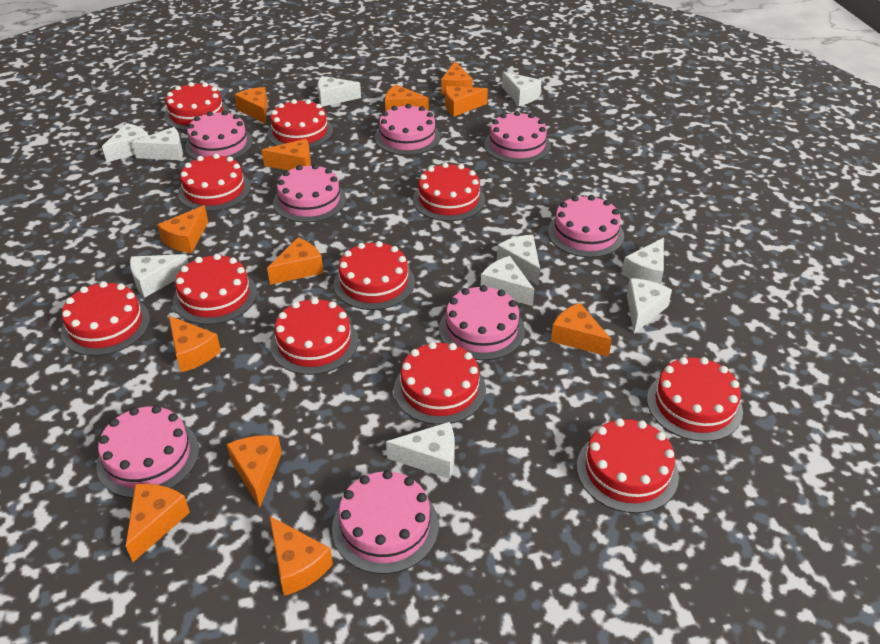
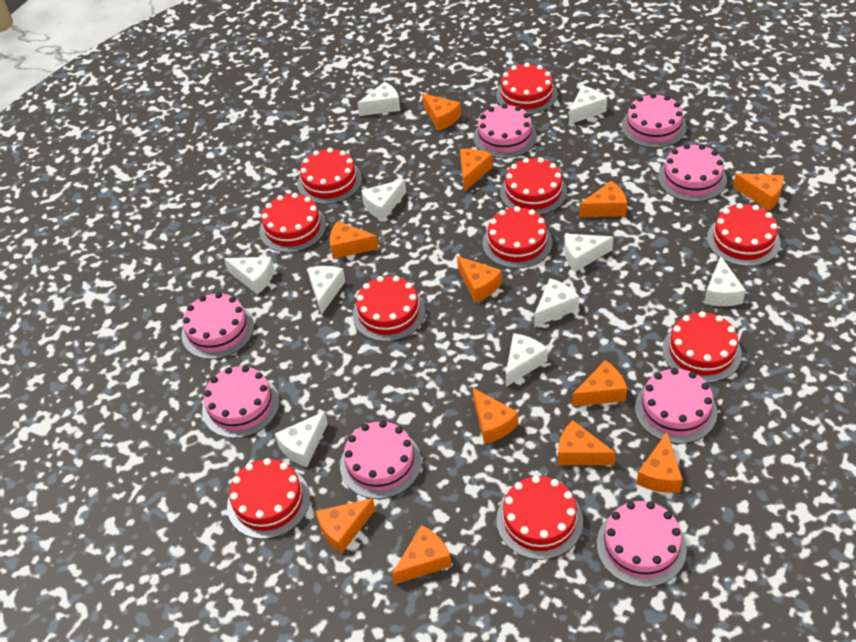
red cake: [61,281,150,356] [164,82,229,131] [173,254,257,325] [178,154,251,211] [267,99,333,148] [270,298,358,375] [334,241,415,310] [394,342,486,425] [413,163,485,221] [577,418,679,513] [647,357,743,442] = 11 -> [227,458,310,539] [259,193,326,253] [297,148,362,204] [352,276,425,342] [483,206,552,268] [496,63,557,114] [496,476,583,560] [500,158,567,215] [662,311,742,383] [707,203,781,266] = 10

